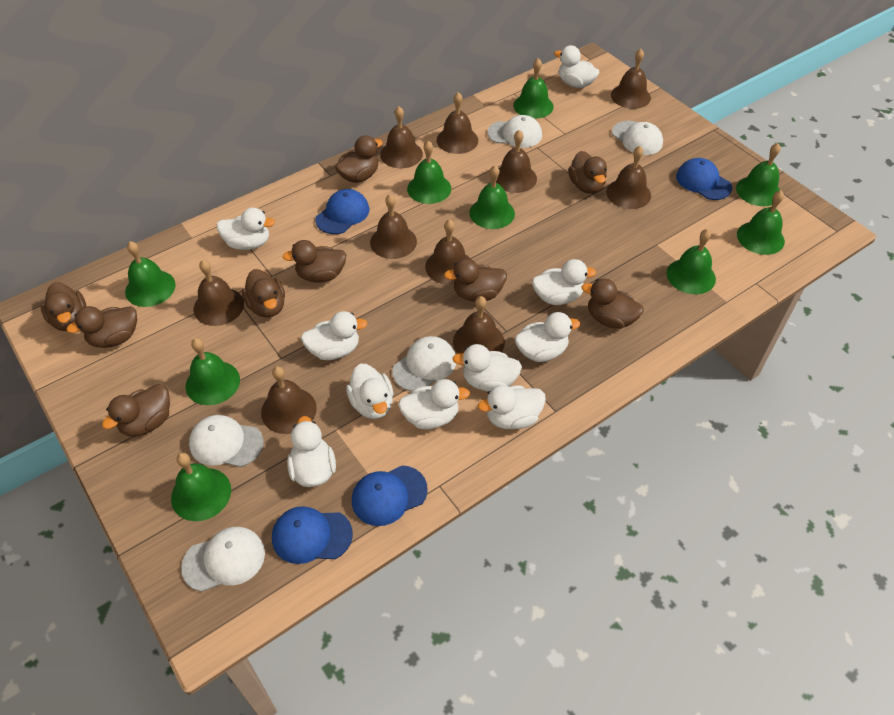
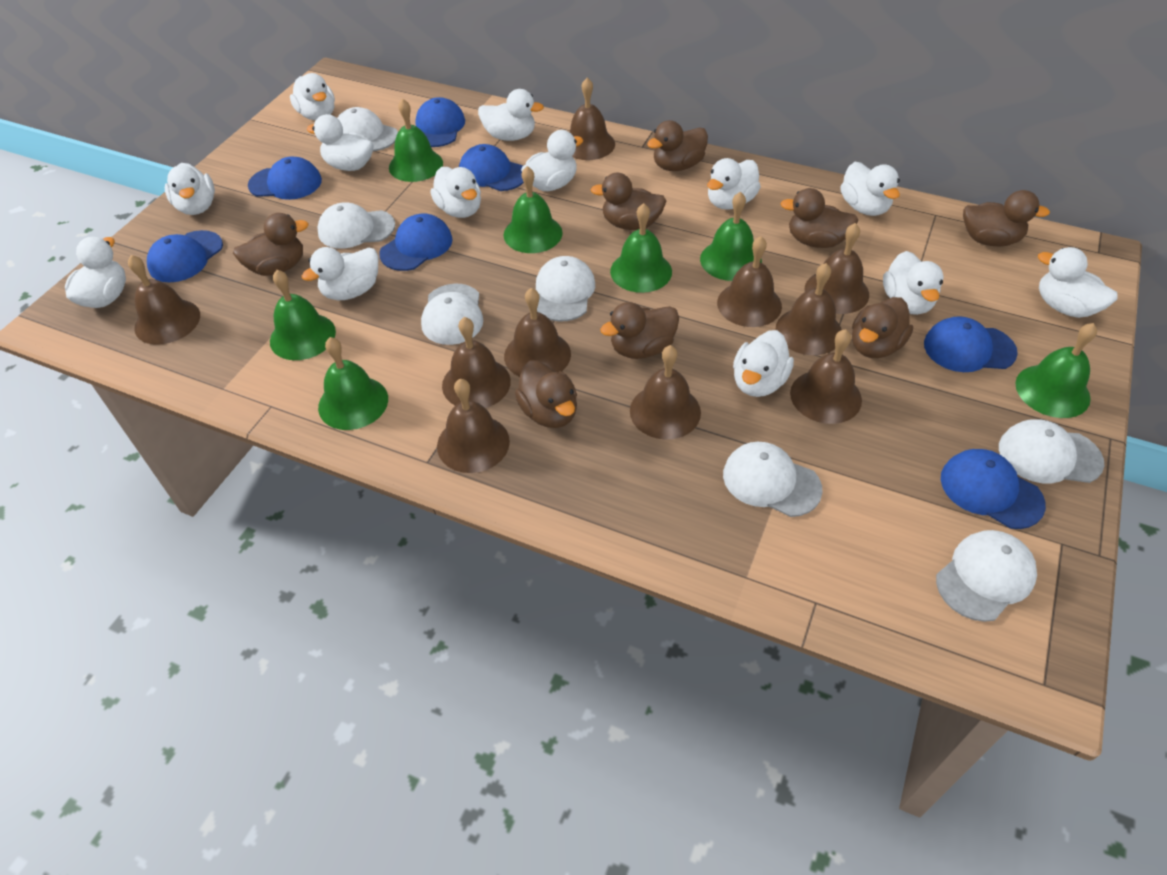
blue cap: [272,506,353,564] [315,189,369,234] [352,465,428,526] [676,158,732,200] = 4 -> [147,230,223,282] [248,156,322,200] [379,214,453,271] [415,97,465,147] [459,144,524,191] [924,316,1018,372] [941,449,1046,529] = 7
brown duck: [41,283,87,331] [66,306,137,348] [102,384,170,437] [242,269,285,318] [282,240,346,283] [335,135,383,183] [444,259,507,302] [568,151,607,194] [581,278,644,329] = 9 -> [233,213,308,276] [515,361,577,428] [590,173,666,230] [600,302,679,359] [647,120,708,171] [780,188,858,248] [852,297,913,358] [963,190,1050,246] = 8
green bell: [125,241,176,307] [171,453,231,521] [186,338,240,405] [407,141,451,204] [469,165,515,229] [513,58,554,119] [666,229,716,294] [736,143,781,206] [737,190,785,255] = 9 -> [270,270,336,360] [318,337,388,430] [389,98,443,182] [503,166,563,253] [610,203,672,293] [700,192,762,281] [1016,323,1097,418] = 7
white cap: [181,527,265,592] [189,415,264,467] [392,336,456,392] [487,115,542,148] [612,121,663,155] = 5 -> [317,203,395,249] [337,107,398,151] [421,284,483,345] [536,256,595,322] [723,442,823,517] [936,530,1037,622] [999,420,1104,483] = 7
white duck: [217,208,275,250] [287,416,336,487] [301,311,367,360] [346,363,393,419] [398,379,470,429] [452,344,522,391] [478,385,546,429] [515,312,580,362] [532,259,596,305] [554,45,599,88] = 10 -> [65,237,126,308] [165,163,215,215] [290,73,335,120] [302,247,378,301] [307,114,373,171] [430,167,481,218] [478,89,544,141] [521,130,583,191] [707,158,761,210] [733,330,794,397] [840,162,900,216] [883,251,944,315] [1038,247,1118,318] = 13

